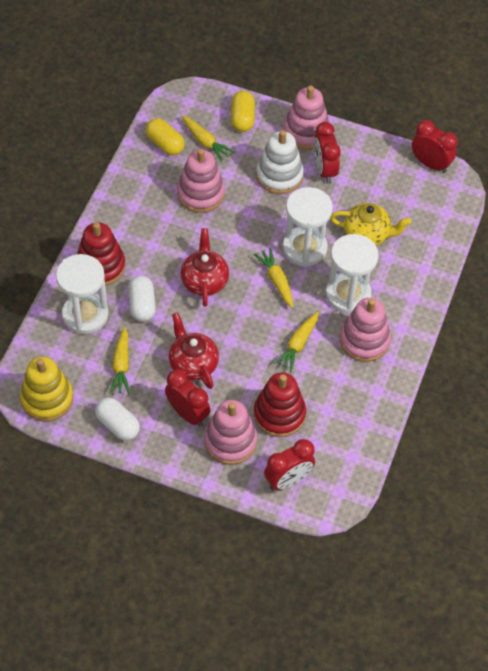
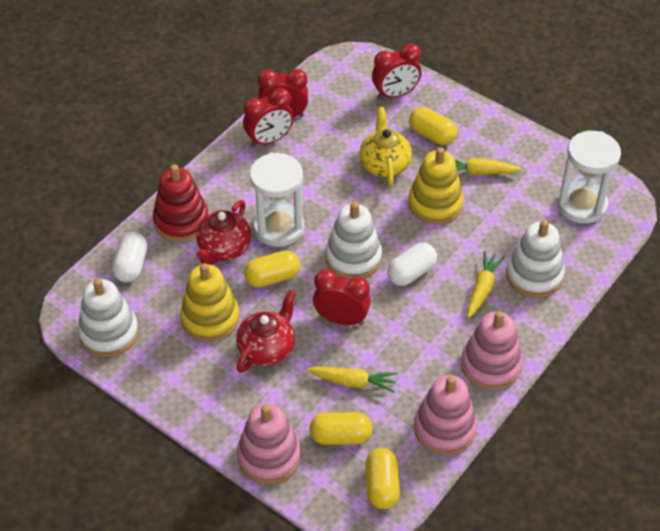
pink stacking toy: [177,149,225,213] [204,400,257,465] [284,85,329,150] [340,298,391,362] = 4 -> [237,403,301,484] [414,375,477,455] [461,311,522,390] = 3
red stacking toy: [77,222,126,286] [254,372,306,437] = 2 -> [153,165,208,242] = 1
white hourglass: [56,254,109,334] [283,187,333,267] [326,234,379,314] = 3 -> [250,153,304,247] [557,131,621,224] = 2
white stacking toy: [256,130,304,194] = 1 -> [78,278,139,357] [325,202,382,279] [506,220,565,298] = 3
yellow capsule: [146,118,185,155] [231,91,255,132] = 2 -> [244,250,300,287] [309,412,372,445] [365,448,400,509] [409,107,457,145] = 4
yellow carrot: [109,327,130,394] [182,115,234,162] [254,248,293,308] [273,312,319,372] = 4 -> [307,366,398,393] [455,158,522,175] [467,251,505,318] = 3
yellow stacking toy: [20,357,73,422] = 1 -> [180,263,240,342] [408,147,464,225] = 2

